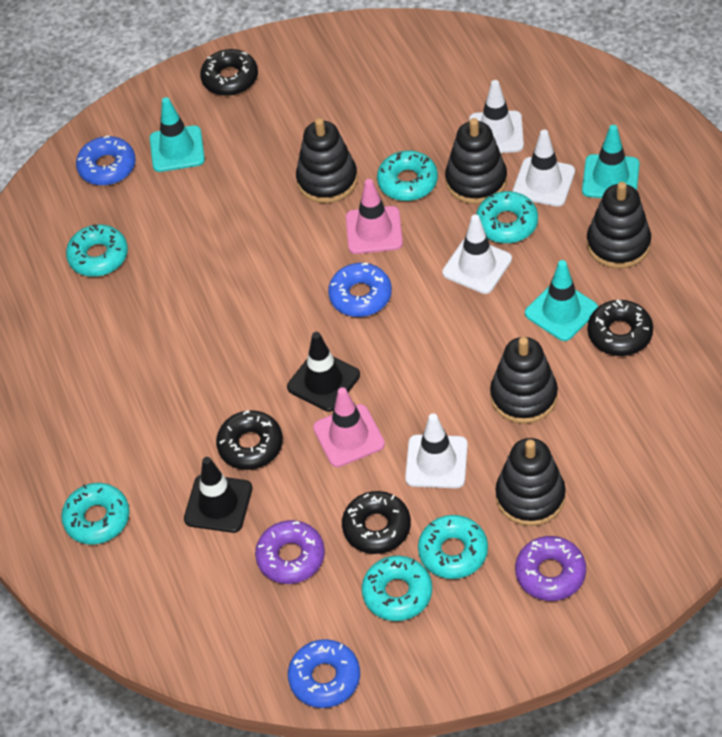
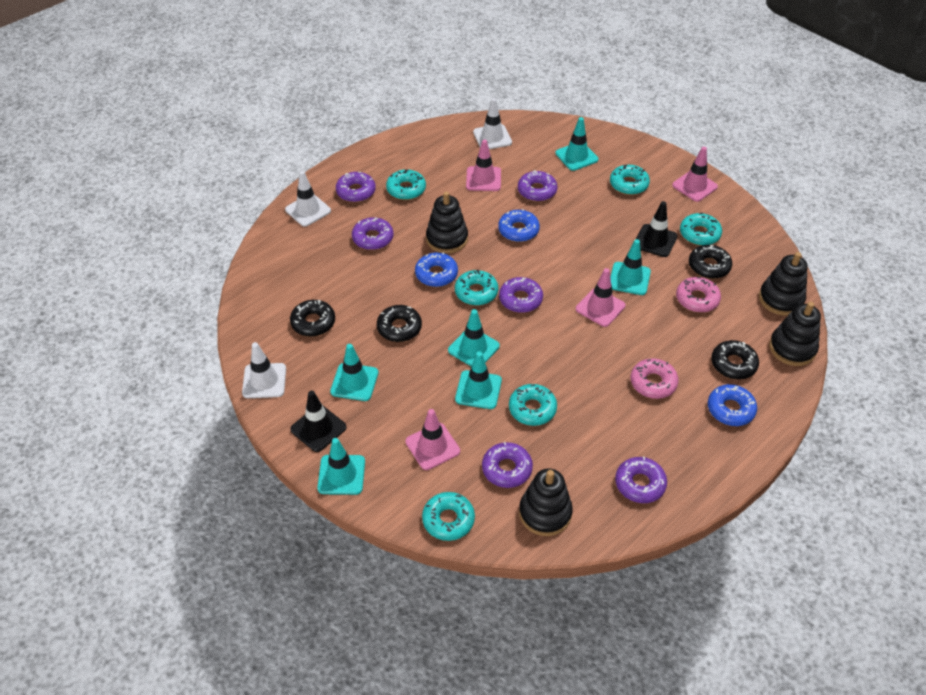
black stacking toy: [296,118,358,203] [445,118,507,204] [490,337,558,424] [495,438,566,526] [587,182,651,269] = 5 -> [426,191,468,254] [519,468,573,536] [759,252,808,315] [769,302,821,366] = 4
pink donut: none = 0 -> [631,358,679,399] [676,277,721,313] = 2
pink traffic cone: [313,387,385,467] [346,179,403,254] = 2 -> [405,409,460,470] [466,140,501,191] [576,268,625,327] [672,147,718,202] = 4
purple donut: [255,520,325,584] [515,536,586,601] = 2 -> [336,172,376,202] [352,217,393,250] [482,442,533,488] [499,277,543,313] [518,170,557,201] [615,456,667,503] = 6
turquoise traffic cone: [150,97,205,172] [525,260,598,341] [582,125,640,198] = 3 -> [317,438,365,495] [330,344,378,401] [448,309,500,366] [455,351,502,409] [555,117,598,171] [610,239,651,295] = 6
white traffic cone: [405,413,468,488] [442,214,512,294] [469,80,524,153] [512,130,575,207] = 4 -> [242,342,286,398] [285,171,331,227] [473,98,512,149] = 3

